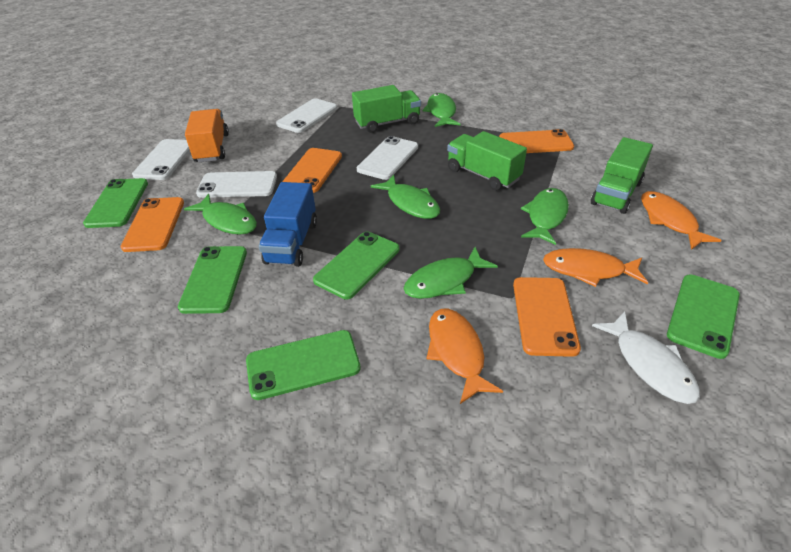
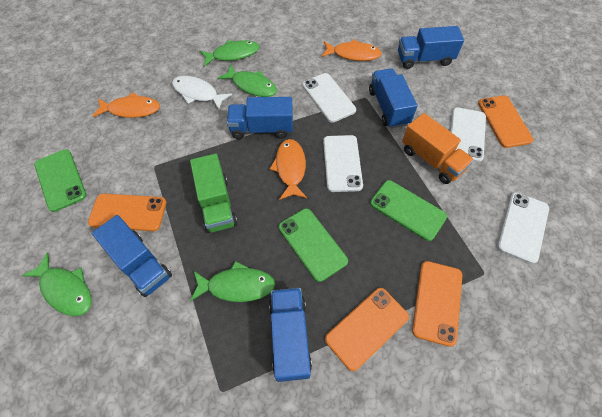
blue truck: [259,182,317,267] = 1 -> [92,215,172,297] [227,97,293,139] [269,288,312,382] [369,68,418,128] [398,26,464,69] = 5
green fish: [184,194,257,235] [371,175,440,219] [404,247,498,299] [422,93,460,127] [521,188,569,245] = 5 -> [22,253,92,316] [190,261,275,302] [200,40,259,67] [218,64,277,97] = 4
green phone: [83,178,148,228] [178,246,247,314] [246,330,361,400] [313,231,399,299] [667,275,740,359] = 5 -> [34,149,86,212] [279,208,348,282] [370,180,447,241] = 3
green truck: [352,85,421,133] [447,131,527,190] [591,137,653,214] = 3 -> [190,154,238,233] = 1

